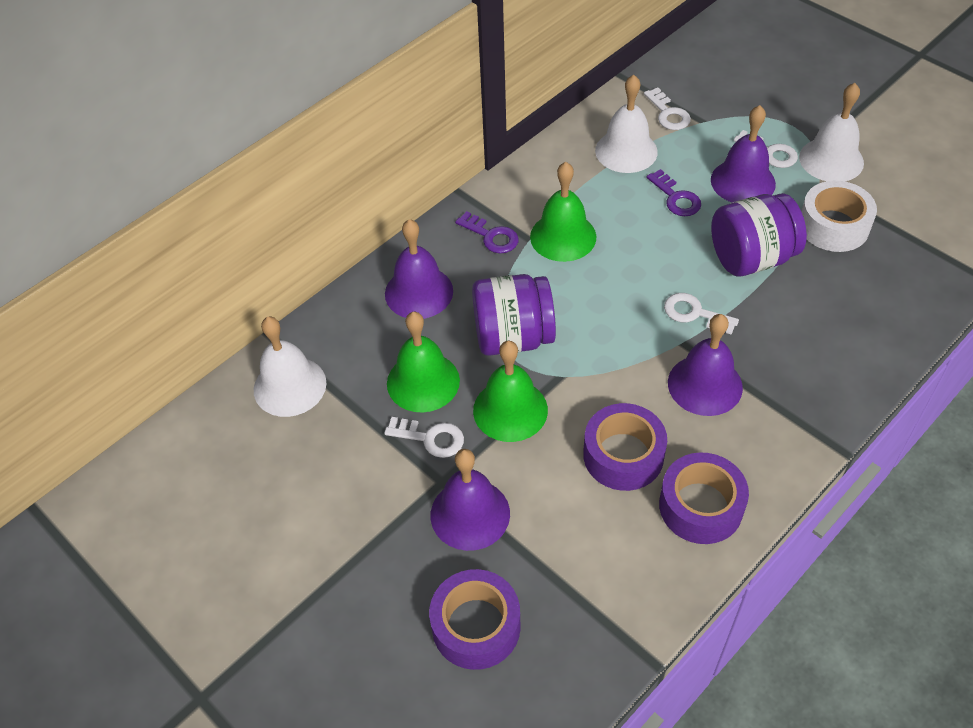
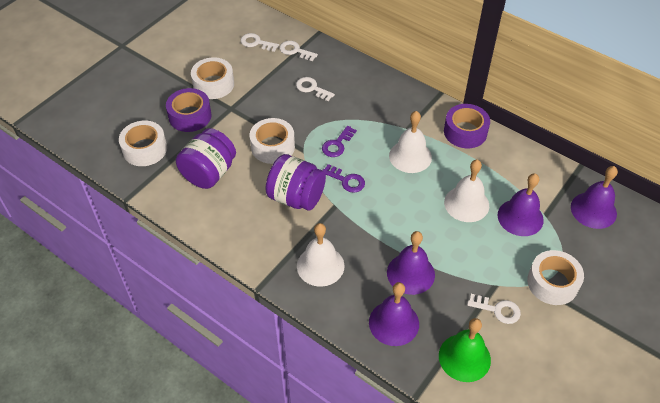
green bell: [387,312,460,412] [473,341,548,442] [530,162,596,262] = 3 -> [439,318,491,382] = 1
purple tape: [429,569,521,670] [583,403,667,491] [659,453,749,544] = 3 -> [166,88,212,132] [444,104,490,148] = 2
white tape: [801,181,877,252] = 1 -> [119,121,167,166] [191,57,234,99] [250,118,295,164] [527,250,584,305] = 4

